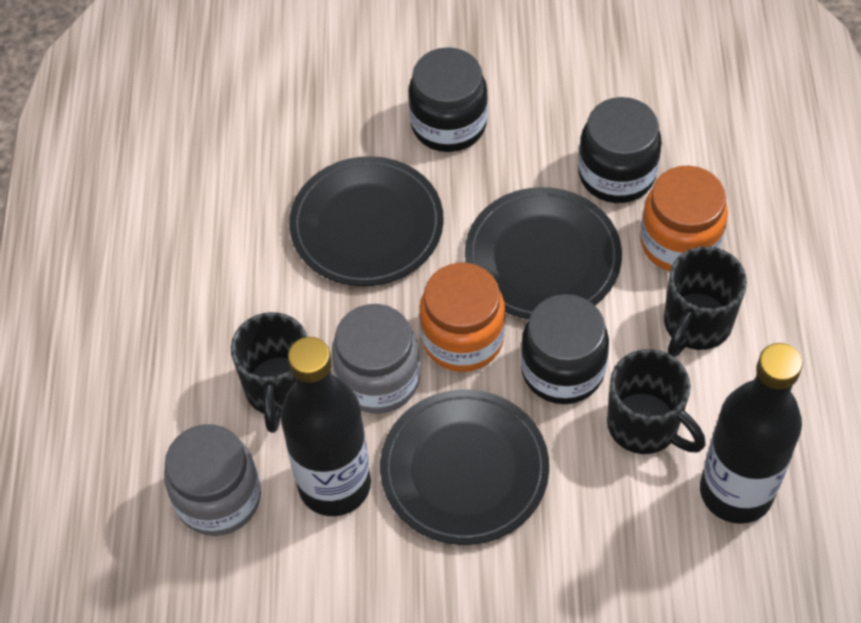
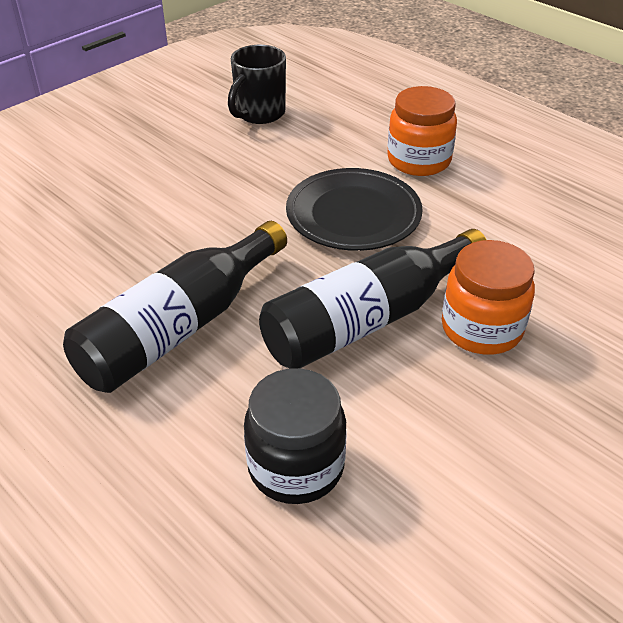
black jar: [408,47,488,152] [521,294,609,404] [578,97,662,203] = 3 -> [244,368,347,504] = 1
black mug: [231,312,308,433] [607,349,705,454] [664,246,747,357] = 3 -> [228,45,286,124] = 1
black plate: [289,156,444,286] [380,390,549,545] [465,187,622,319] = 3 -> [286,168,423,251] = 1
grey jar: [164,424,261,536] [332,304,420,414] = 2 -> none = 0

